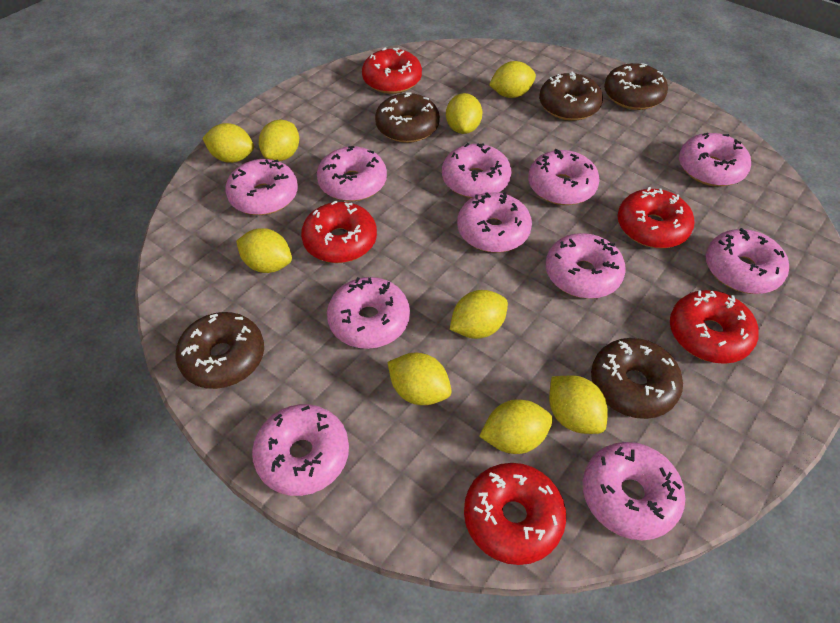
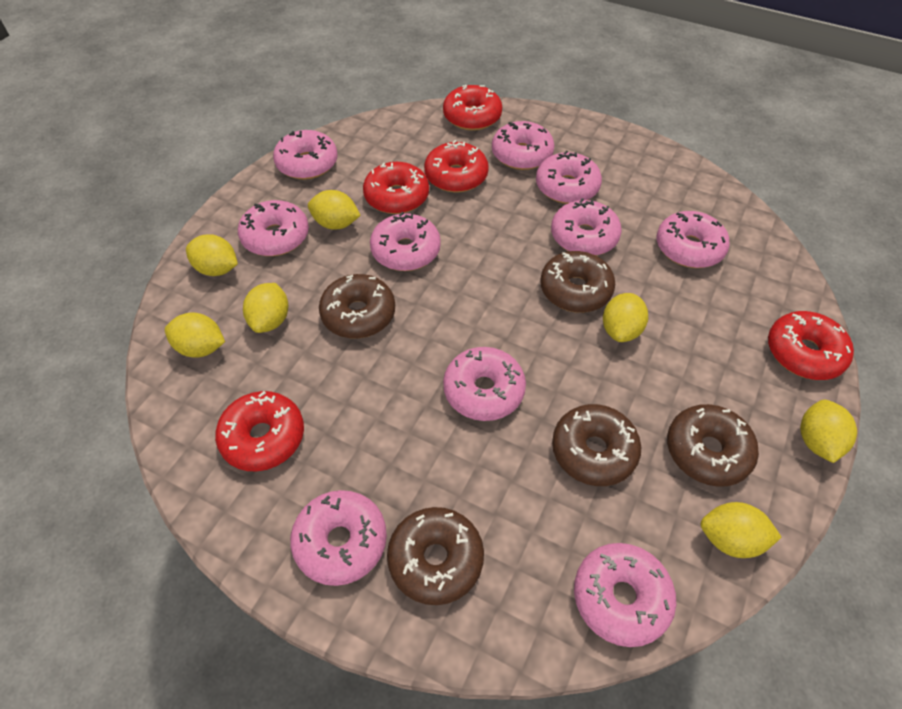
pink donut: [226,159,298,215] [252,404,349,496] [317,146,387,201] [327,277,410,349] [442,143,512,198] [457,192,532,253] [528,149,600,205] [546,233,626,299] [583,442,685,540] [679,133,751,186] [706,228,789,294] = 11 -> [238,200,309,256] [273,130,338,179] [290,490,387,586] [370,212,441,271] [443,347,526,421] [492,121,555,170] [536,150,602,204] [551,198,622,256] [574,543,676,647] [657,211,730,268] = 10
yellow lemon: [202,123,254,163] [236,228,292,273] [259,120,299,161] [387,353,452,405] [446,93,482,134] [450,290,508,339] [479,399,553,454] [489,61,536,98] [549,375,608,434] = 9 -> [165,313,225,358] [186,234,238,276] [243,283,288,333] [308,190,361,230] [603,293,648,342] [701,502,782,558] [800,400,857,463] = 7

